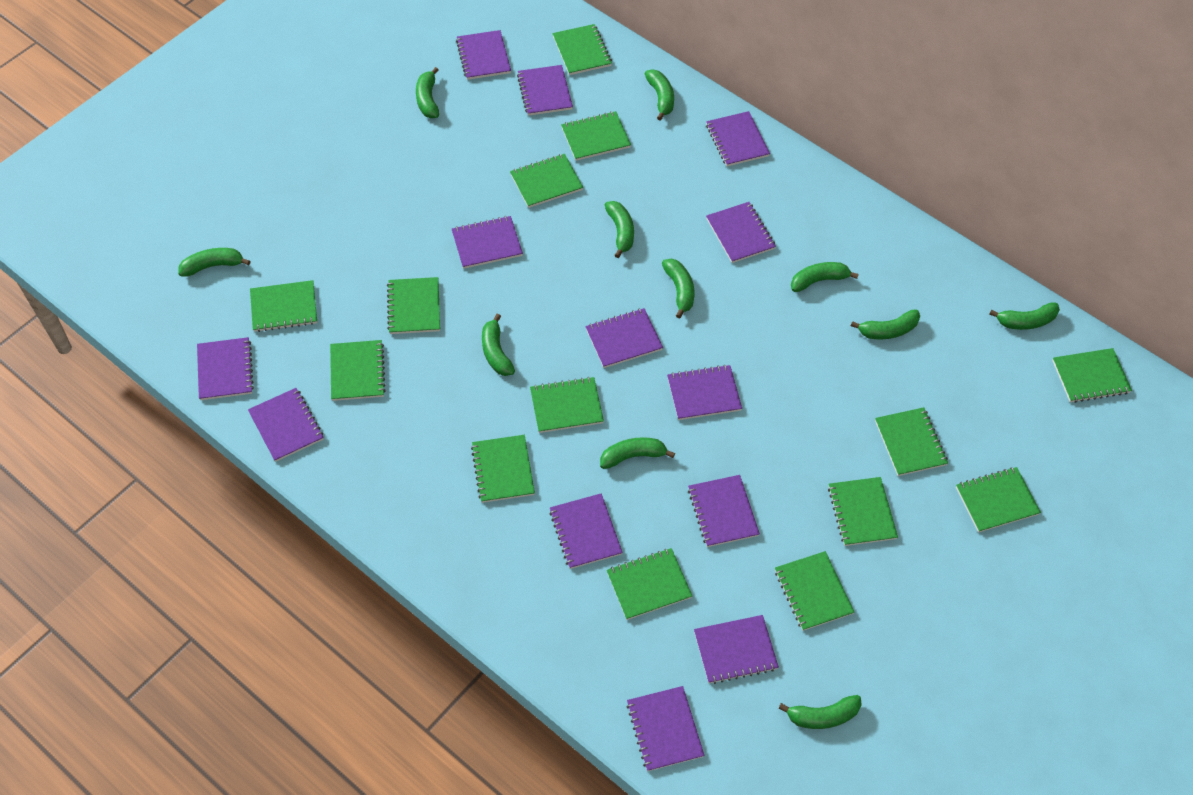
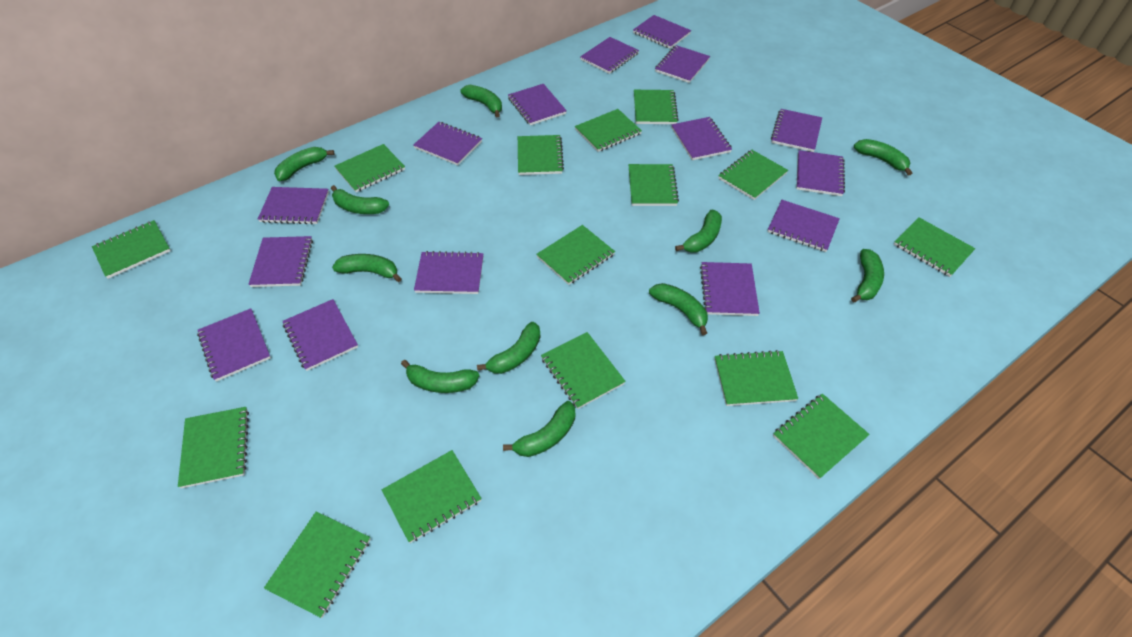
green notebook: [250,280,317,332] [330,340,386,401] [387,277,440,334] [471,435,535,503] [510,154,583,208] [530,377,604,433] [552,24,612,75] [561,111,631,161] [607,548,692,620] [775,551,854,631] [828,477,898,546] [875,407,948,476] [956,467,1041,533] [1052,348,1132,403] = 14 -> [92,220,171,279] [178,407,249,488] [264,511,371,618] [334,144,405,192] [382,450,482,543] [518,135,564,175] [536,225,615,285] [541,332,626,409] [575,109,642,152] [629,164,679,206] [634,90,678,124] [715,350,798,406] [718,150,788,200] [773,394,870,479] [894,217,975,277] = 15
purple notebook: [197,337,254,400] [248,388,324,462] [452,216,523,269] [456,30,511,80] [517,65,573,116] [549,493,623,569] [585,308,663,368] [627,686,705,771] [667,365,742,420] [688,475,760,547] [694,615,779,684] [706,111,770,166] [706,202,776,263] = 13 -> [197,308,271,382] [248,236,313,287] [258,187,329,224] [282,299,358,371] [414,122,482,165] [414,251,483,294] [508,84,567,125] [580,37,639,74] [633,15,691,49] [655,45,710,83] [671,117,732,160] [700,262,760,316] [767,200,840,252] [771,109,822,152] [796,150,845,196] = 15

